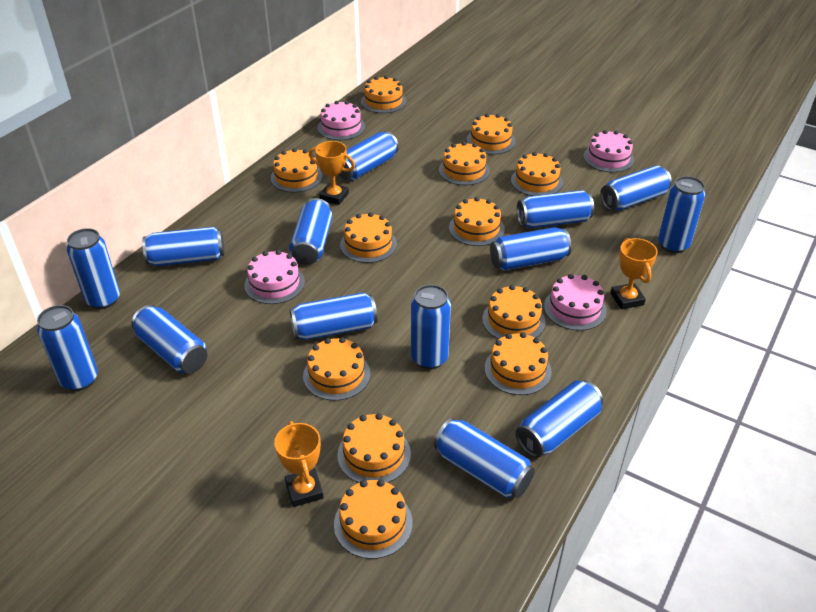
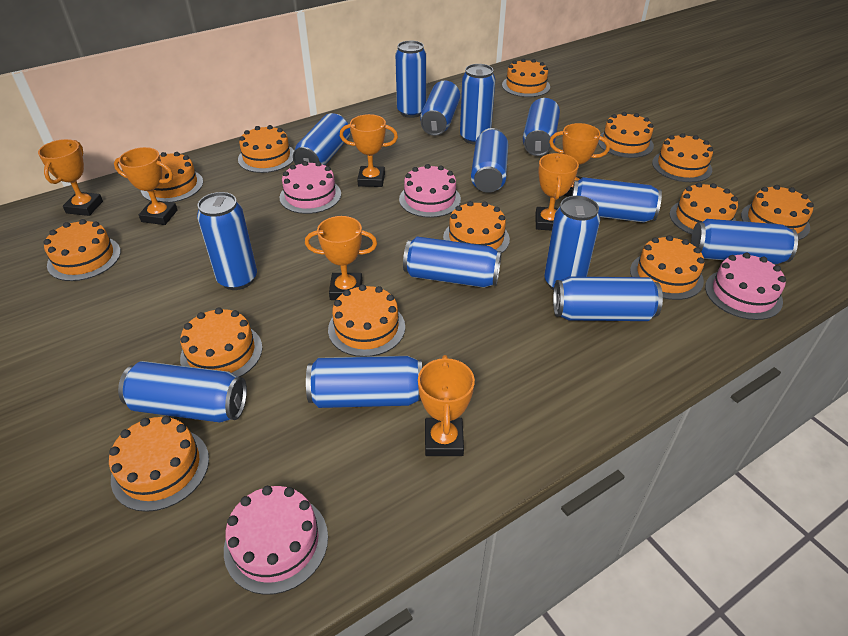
orange cake: [271,148,322,193] [303,337,370,401] [334,480,413,559] [337,413,411,483] [340,212,397,263] [361,76,407,113] [439,142,490,185] [449,197,505,246] [467,114,515,155] [482,285,545,339] [485,332,552,395] [511,152,563,196] = 12 -> [43,219,121,281] [109,416,209,512] [141,152,203,202] [180,308,262,377] [238,125,294,173] [328,284,405,357] [443,201,510,254] [502,58,550,97] [598,112,654,158] [630,235,704,300] [652,133,713,182] [670,182,738,235] [741,185,814,240] = 13
orange trophy: [274,421,324,507] [309,141,355,205] [611,238,658,309] = 3 -> [38,139,103,216] [114,147,178,225] [305,216,377,300] [340,114,398,187] [418,355,475,456] [535,153,579,231] [549,123,610,196] = 7

